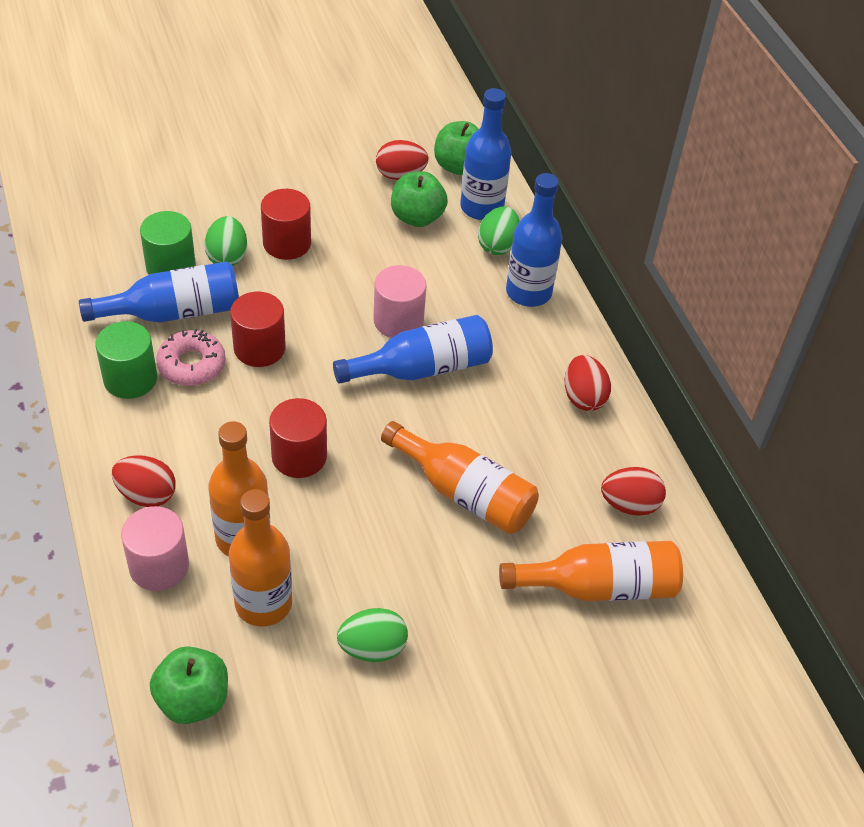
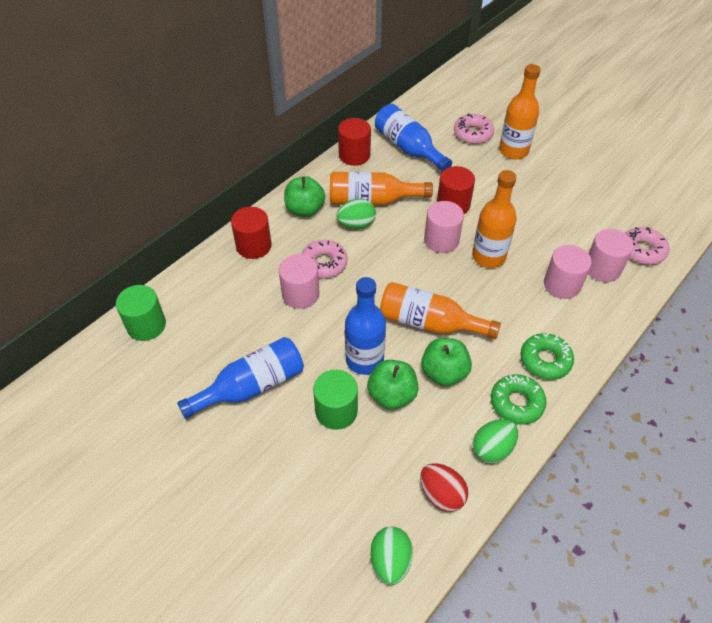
blue bottle: [79,262,239,323] [333,315,493,384] [460,88,511,220] [506,173,562,307] = 4 -> [177,337,304,419] [345,277,386,375] [375,104,452,172] = 3
green donut: none = 0 -> [491,374,547,425] [520,333,574,380] = 2
pink cylinder: [121,506,189,591] [373,265,426,338] = 2 -> [279,254,320,309] [424,201,464,253] [544,245,592,299] [588,229,633,282] = 4
pink donut: [156,329,226,386] = 1 -> [302,240,347,278] [454,114,494,144] [626,227,669,265] = 3
red egg: [112,455,176,507] [376,140,429,180] [565,355,611,411] [601,467,666,516] = 4 -> [420,463,468,512] = 1

